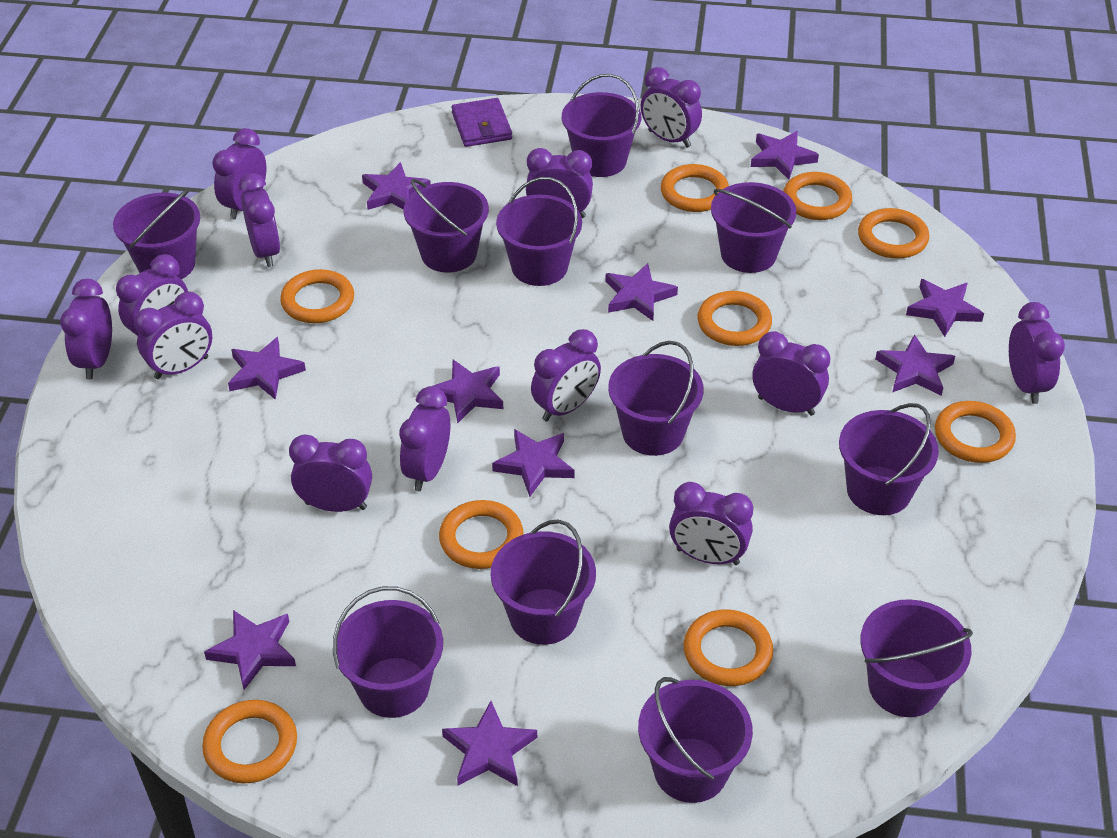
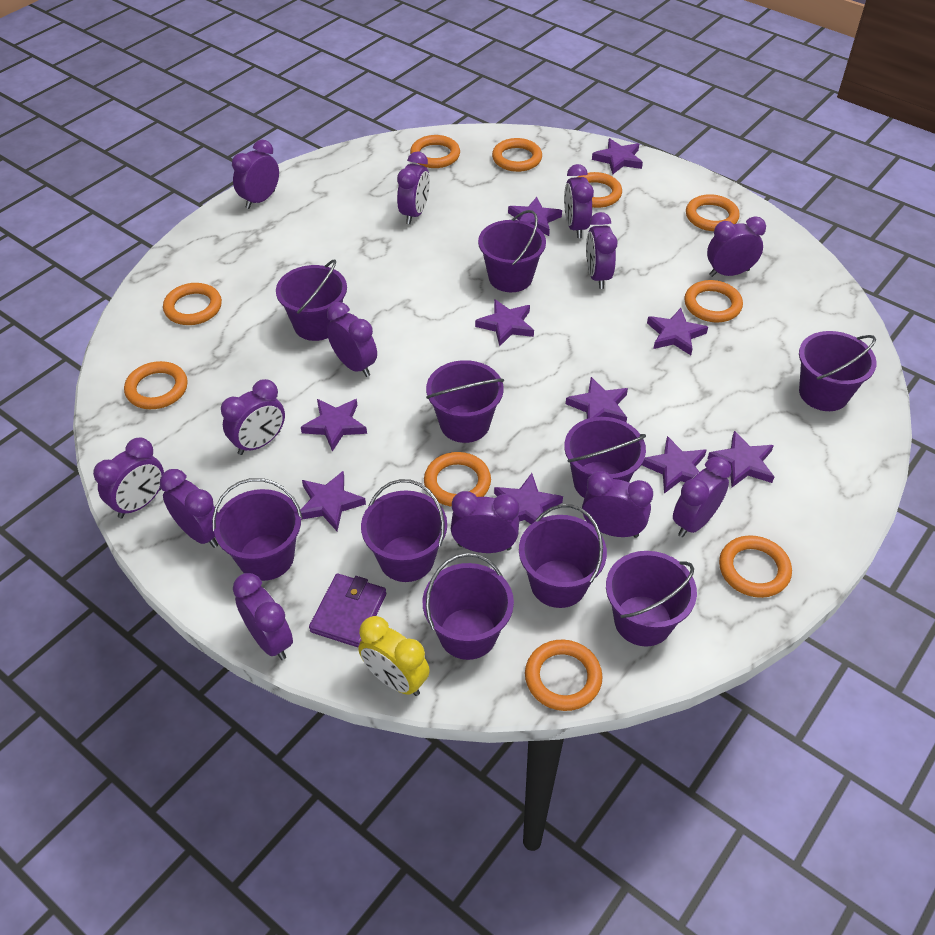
orange ring: [202,700,297,783] [280,269,354,323] [439,500,524,569] [661,164,729,212] [683,609,773,686] [697,291,772,346] [783,172,852,220] [858,208,929,259] [935,401,1016,463] = 9 -> [124,361,188,409] [163,283,222,325] [410,135,460,168] [424,452,491,507] [492,138,542,172] [525,639,602,711] [578,172,622,208] [684,280,743,322] [686,194,740,231] [719,535,792,598] = 10
purple bucket: [113,189,200,279] [333,586,443,718] [404,179,489,273] [491,519,596,645] [496,177,582,286] [562,74,641,177] [608,341,704,456] [638,677,753,803] [711,182,796,273] [839,403,939,515] [860,599,973,717] = 11 -> [212,478,302,581] [276,259,347,341] [361,479,447,582] [423,553,514,660] [426,360,504,443] [478,210,546,292] [519,504,607,608] [564,417,646,498] [606,551,697,646] [799,331,876,411] = 10
yellow clock: none = 0 -> [358,616,430,696] = 1

